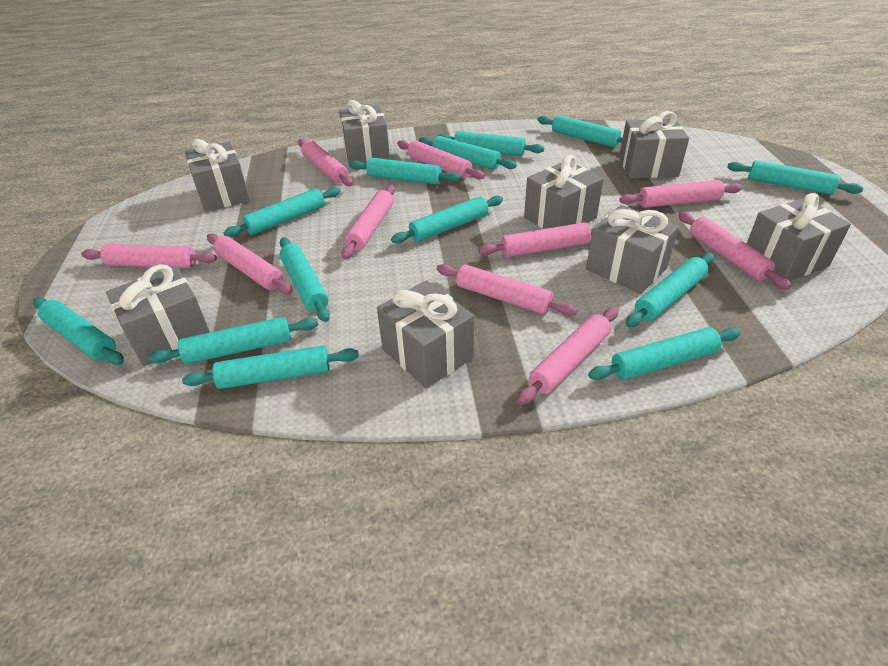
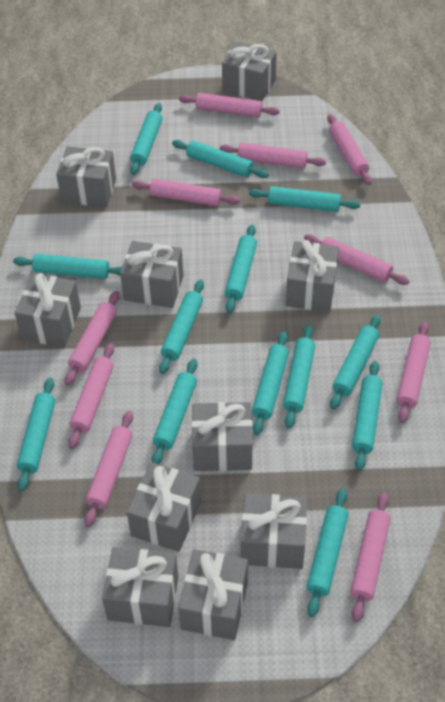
grey gift: [106,264,210,366] [185,139,250,212] [339,100,390,164] [377,280,474,388] [524,155,604,229] [586,205,679,294] [619,111,689,178] [747,193,851,281] = 8 -> [15,273,81,347] [56,146,116,207] [102,547,178,627] [120,241,184,308] [127,462,201,552] [178,549,248,640] [192,402,252,471] [222,42,277,101] [241,493,307,569] [286,240,339,312] = 10

